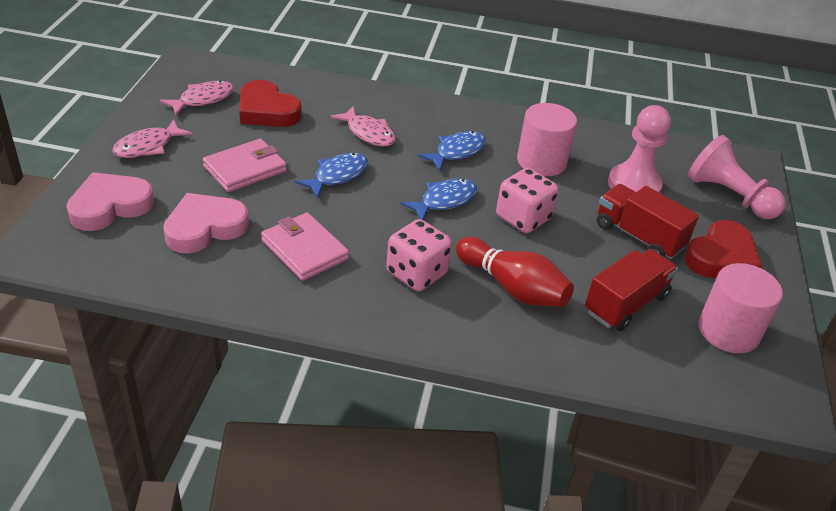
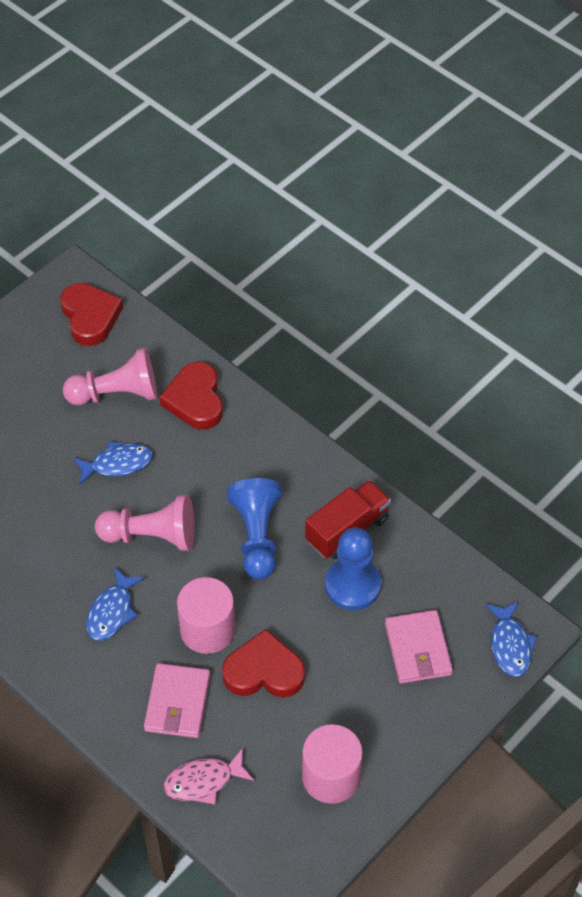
blue pawn: none = 0 -> [227,478,282,580] [325,527,381,610] = 2
pink dice: [386,219,452,291] [496,168,558,233] = 2 -> none = 0
pink fish: [112,119,193,158] [160,80,234,116] [330,106,396,146] = 3 -> [164,748,254,804] = 1
pink heart: [66,172,154,231] [163,193,249,253] = 2 -> none = 0
red bowling pin: [456,236,574,307] = 1 -> none = 0
red heart: [239,80,302,127] [685,220,762,278] = 2 -> [60,283,123,346] [159,362,223,430] [222,629,305,698] = 3
red truck: [585,249,678,331] [597,184,699,259] = 2 -> [305,480,391,559] = 1

